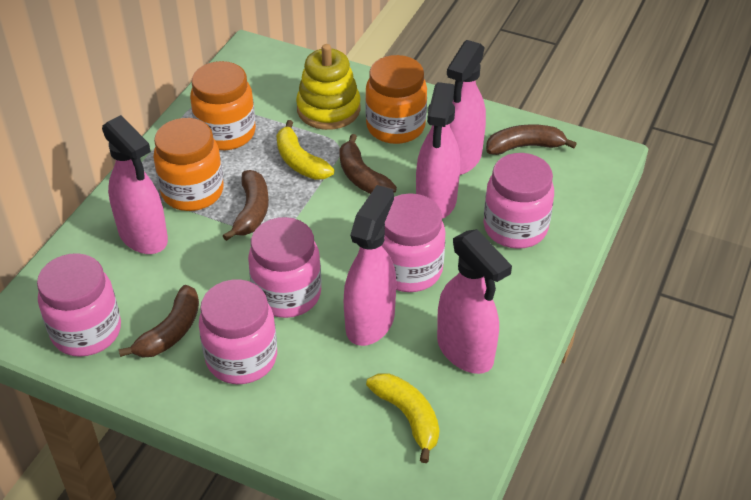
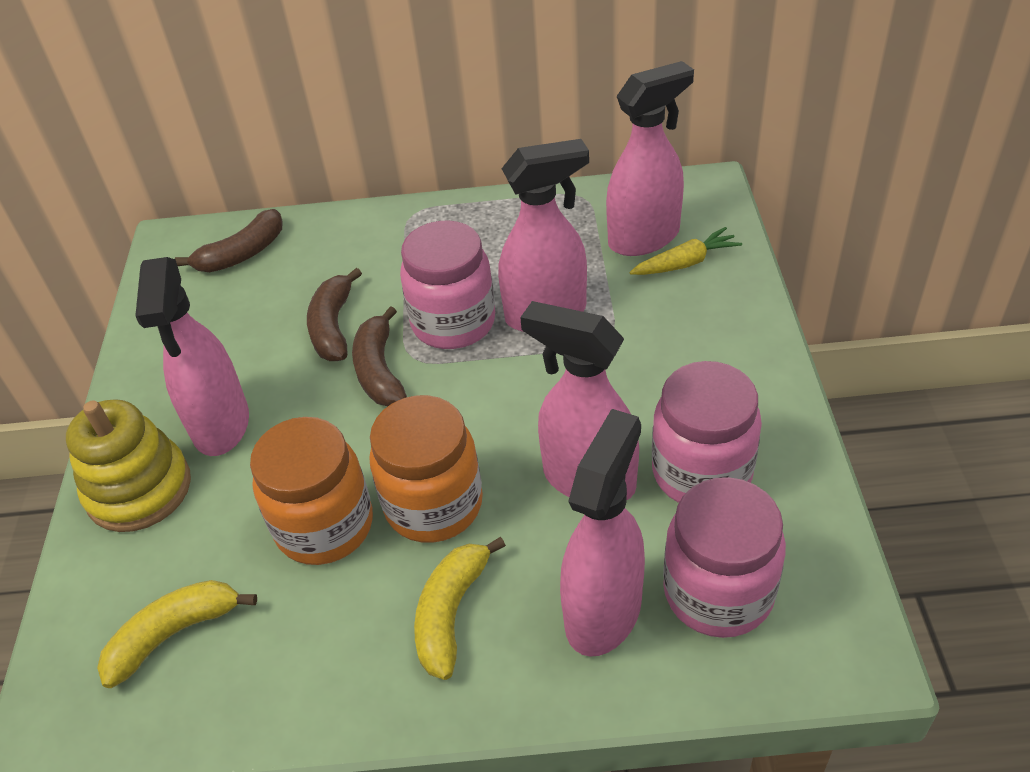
brown banana: [119,285,199,358] [223,170,269,241] [339,134,397,194] [486,124,577,155] = 4 -> [175,209,283,272] [307,268,362,361] [352,306,407,406] = 3
orange jar: [153,118,224,211] [190,61,256,150] [365,55,427,144] = 3 -> [250,417,373,565] [369,395,483,543] = 2
pink jar: [37,253,121,357] [199,280,277,384] [248,217,321,318] [381,193,446,292] [484,153,554,249] = 5 -> [400,220,495,349] [652,361,762,503] [663,477,786,638] = 3
yellow carrot: none = 0 -> [629,227,742,275] = 1

